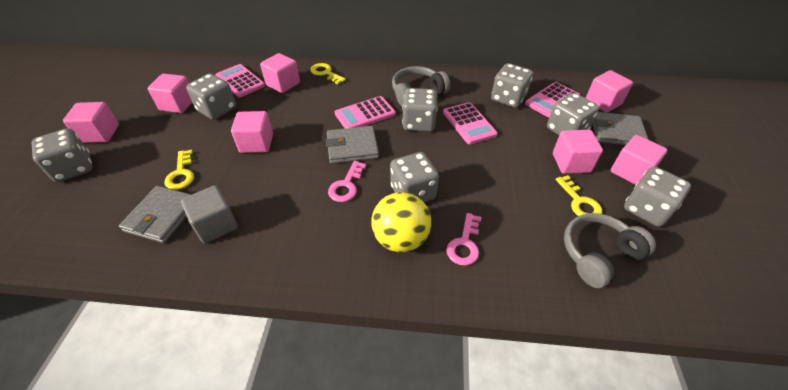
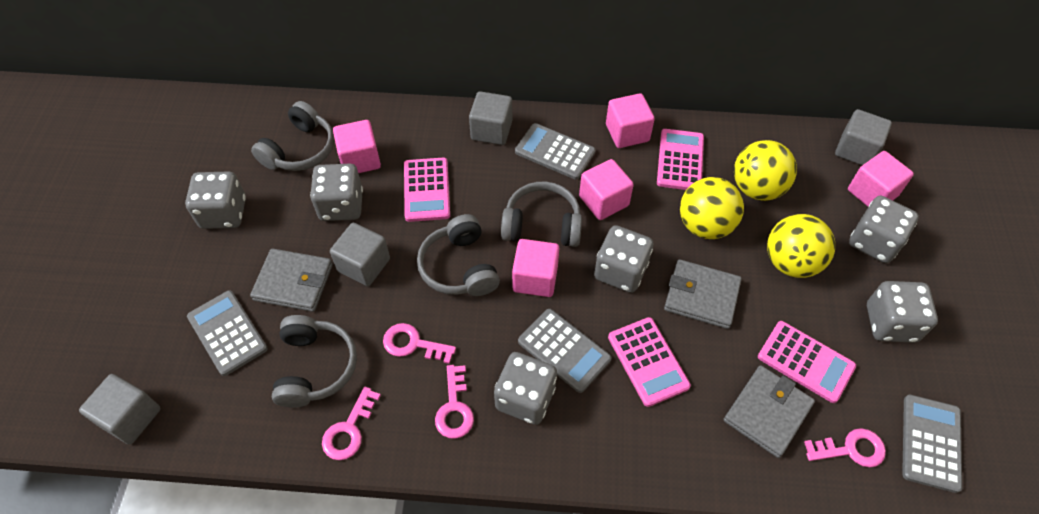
grey calculator: none = 0 -> [187,290,268,376] [515,123,595,180] [518,309,611,393] [902,395,962,493] = 4
grey cube: [181,185,238,244] = 1 -> [79,374,161,445] [330,223,390,286] [469,91,512,145] [835,109,892,165] = 4
grey dice: [32,128,93,182] [186,74,236,120] [390,152,439,202] [402,88,437,132] [491,63,533,108] [547,93,599,135] [624,166,691,227] = 7 -> [185,171,246,229] [310,164,363,221] [494,352,557,425] [594,225,653,293] [849,196,919,263] [867,281,938,343] = 6
grey headphones: [392,66,450,106] [564,213,656,288] = 2 -> [251,101,334,171] [272,315,357,408] [417,214,500,296] [501,182,582,247] = 4
pink cube: [63,102,119,143] [148,74,192,113] [231,111,273,153] [260,53,300,93] [553,130,603,174] [586,70,633,113] [611,135,667,185] = 7 -> [333,120,381,173] [512,239,559,297] [579,159,634,220] [606,93,655,148] [848,151,914,206] = 5
pink key: [328,161,366,202] [446,213,481,266] = 2 -> [322,387,381,460] [383,323,456,364] [435,365,474,439] [804,428,886,467] = 4
yellow ball: [371,192,431,252] = 1 -> [680,177,744,239] [734,140,797,201] [767,214,835,278] = 3
yellow key: [164,150,194,190] [310,63,346,84] [556,175,602,216] = 3 -> none = 0

